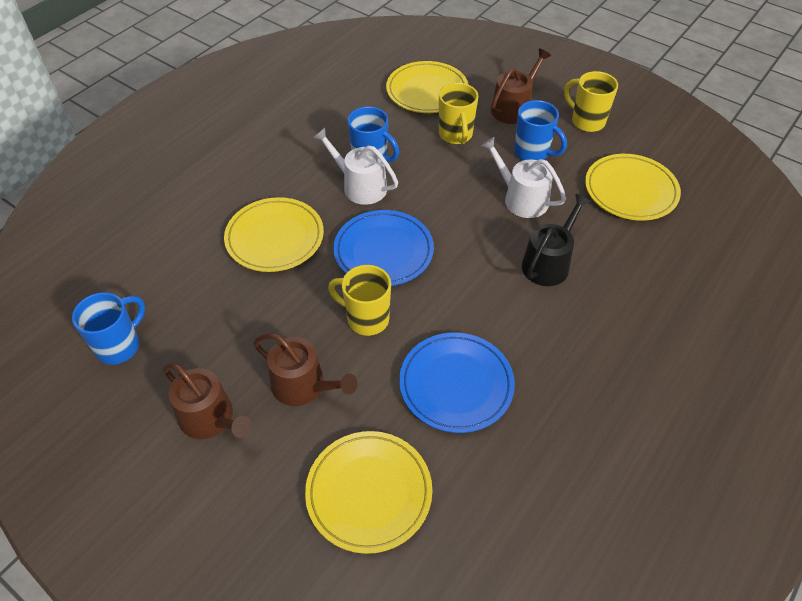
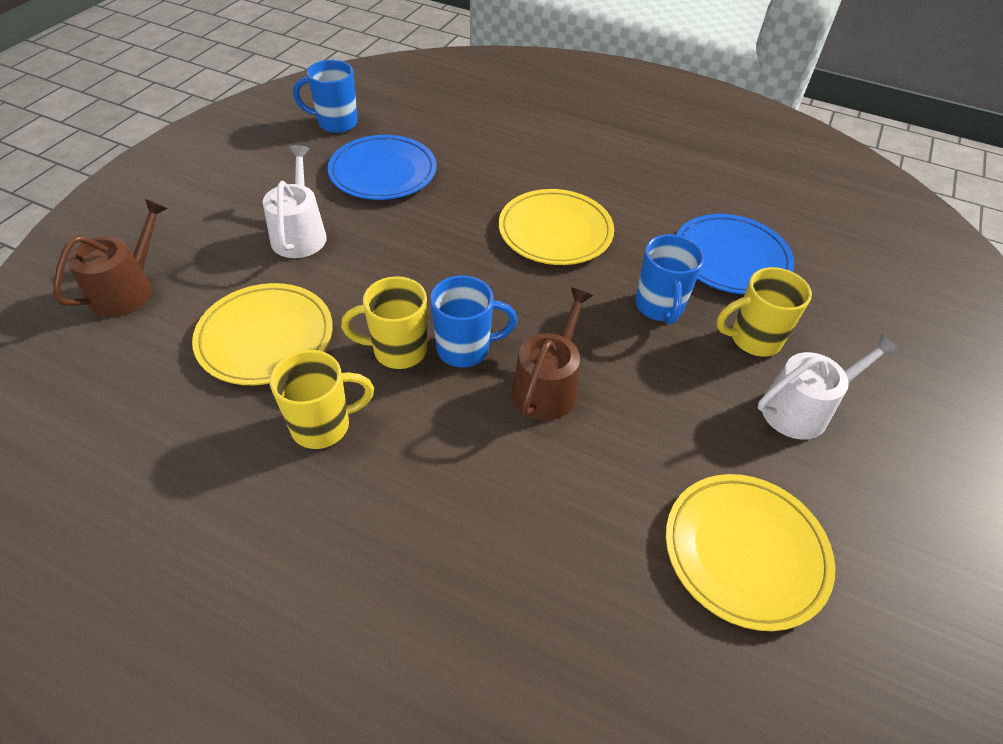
black watering can: [522,194,591,286] = 1 -> none = 0
brown watering can: [163,363,252,439] [253,333,358,406] [491,48,551,124] = 3 -> [53,199,168,317] [512,288,593,420] = 2
yellow plate: [224,197,324,272] [305,431,433,554] [386,61,469,113] [585,154,681,221] = 4 -> [192,283,333,385] [499,189,614,265] [666,474,835,631] = 3

